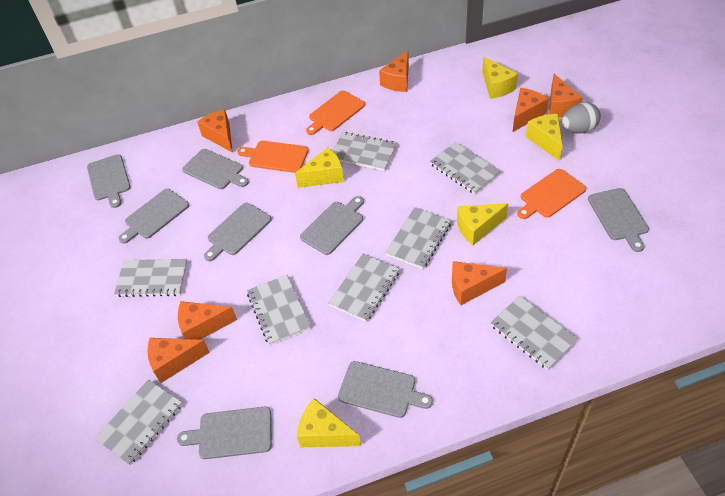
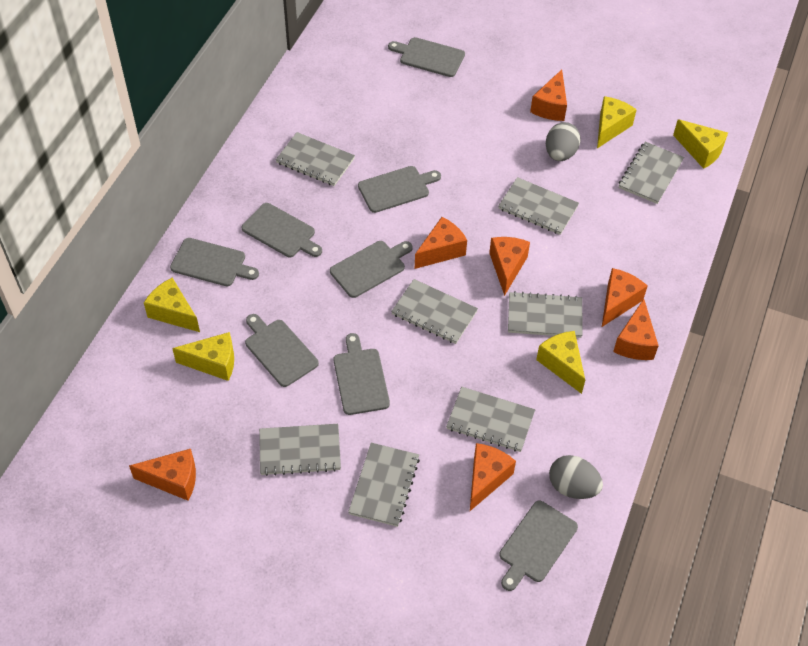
grey egg: [562,102,601,134] = 1 -> [546,122,581,161] [549,455,603,499] = 2
orange cutting board: [237,141,309,173] [306,91,365,135] [517,169,586,219] = 3 -> none = 0

